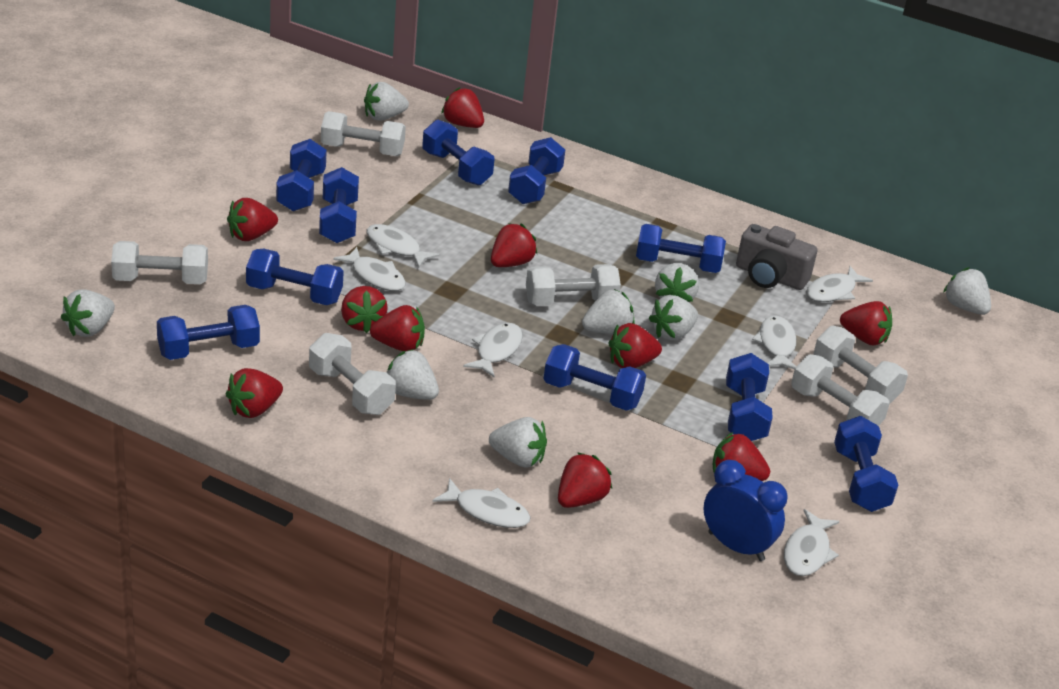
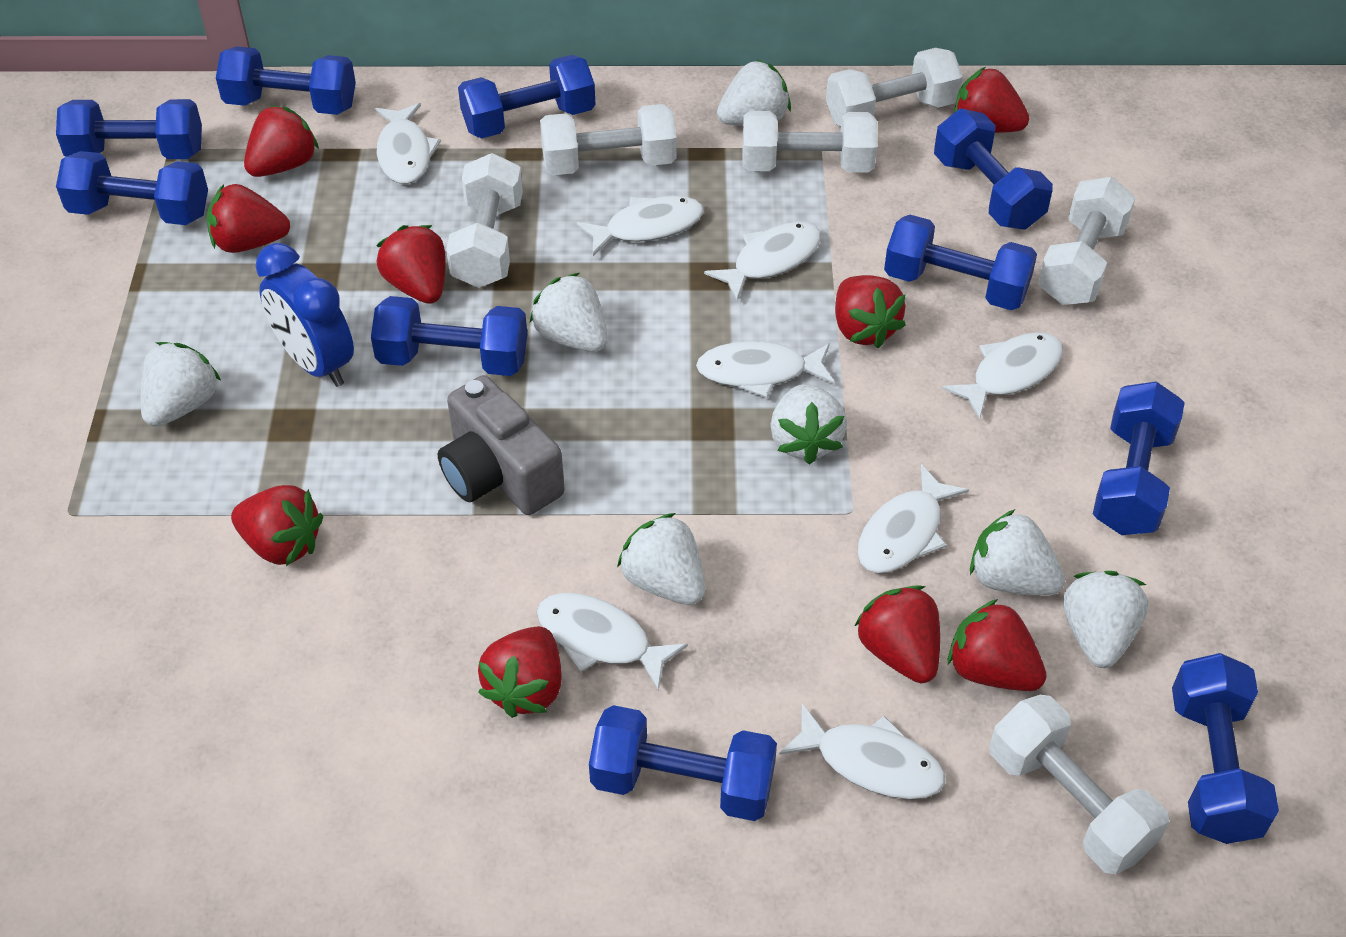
red strawberry: [226,368,283,418] [227,198,278,241] [341,286,388,333] [370,305,425,352] [441,87,484,128] [491,223,538,267] [558,452,612,508] [609,323,662,368] [713,432,770,481] [840,301,892,345] = 10 -> [207,184,290,253] [231,485,323,566] [244,105,319,177] [376,225,446,304] [478,626,562,718] [835,275,906,348] [855,585,940,683] [948,599,1047,691] [954,67,1029,133] = 9
white fish: [333,247,406,291] [367,224,440,268] [433,478,531,528] [463,323,523,377] [752,316,796,369] [784,509,839,576] [806,266,873,302] = 7 -> [375,103,441,184] [537,593,688,691] [576,196,704,256] [696,341,835,398] [704,222,821,301] [779,704,945,799] [857,464,969,573] [942,332,1063,420] = 8
white strawberry: [61,289,115,337] [364,82,409,121] [386,349,439,400] [489,417,547,468] [582,289,635,334] [649,295,698,340] [655,263,699,302] [943,267,991,315] = 8 -> [141,342,221,427] [530,273,608,352] [617,513,705,605] [717,60,791,125] [770,384,847,465] [970,509,1065,596] [1063,571,1148,668] = 7

